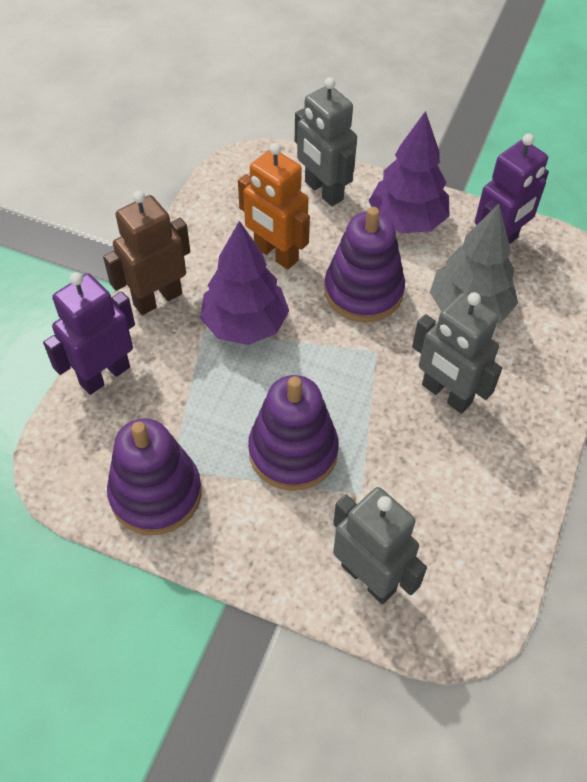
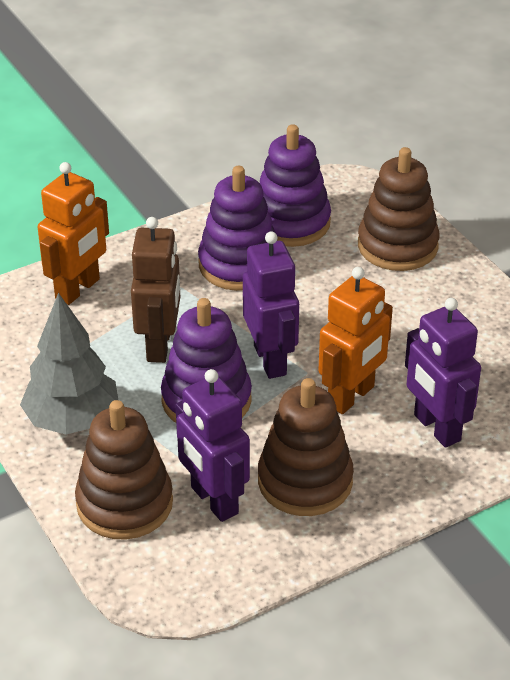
brown stacking toy: none = 0 -> [75,400,173,540] [258,378,354,516] [358,147,440,271] = 3
grey robot: [295,77,357,206] [333,487,427,604] [412,292,502,414] = 3 -> none = 0
orange robot: [238,143,310,270] = 1 -> [38,162,109,305] [318,267,393,414] = 2
purple robot: [43,272,135,395] [475,133,549,244] = 2 -> [175,369,250,522] [243,231,299,379] [405,298,481,448] = 3
purple tree: [200,221,289,345] [369,111,449,233] = 2 -> none = 0

